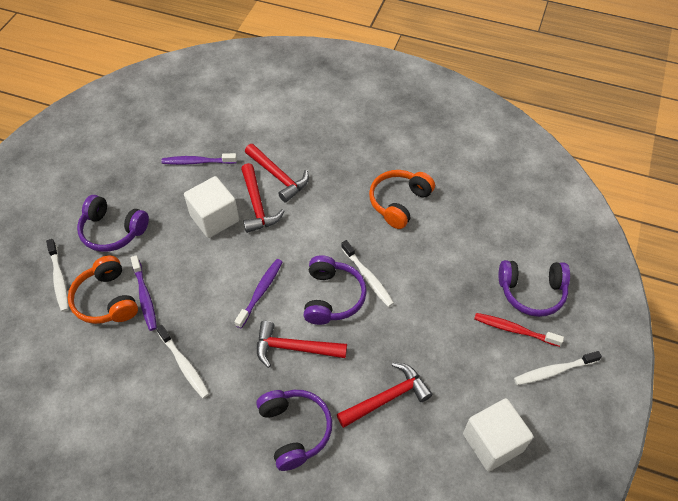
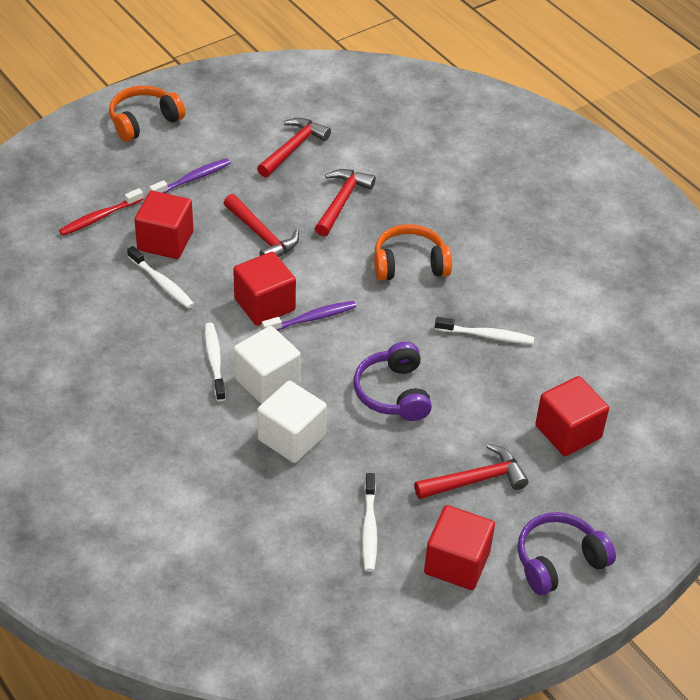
purple headphones: [77,195,149,252] [256,390,332,471] [303,255,367,325] [499,260,570,317] = 4 -> [353,342,432,421] [518,512,616,595] = 2
purple toothbrush: [131,255,157,331] [161,153,237,165] [234,259,282,328] = 3 -> [149,158,231,193] [262,301,356,331] = 2
red cube: none = 0 -> [134,191,193,259] [233,252,296,326] [424,505,495,590] [535,376,609,456] = 4

